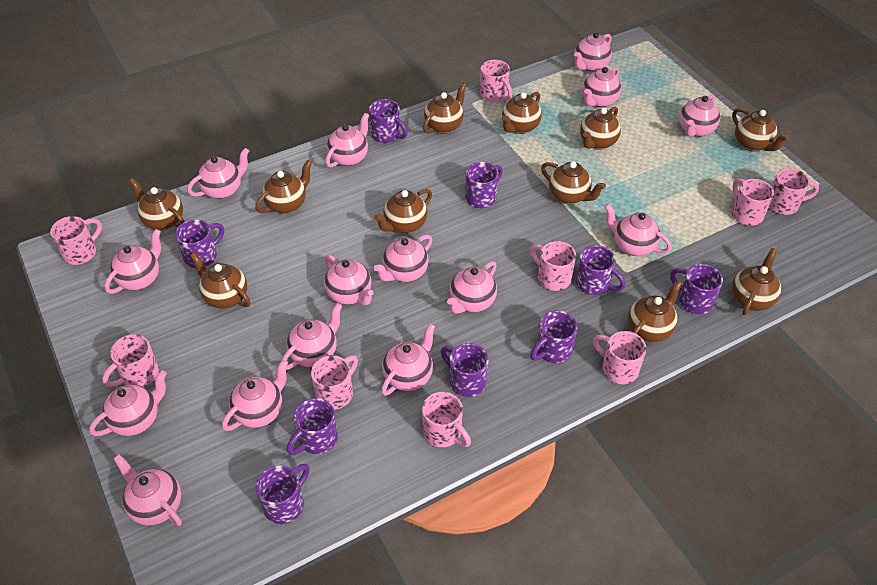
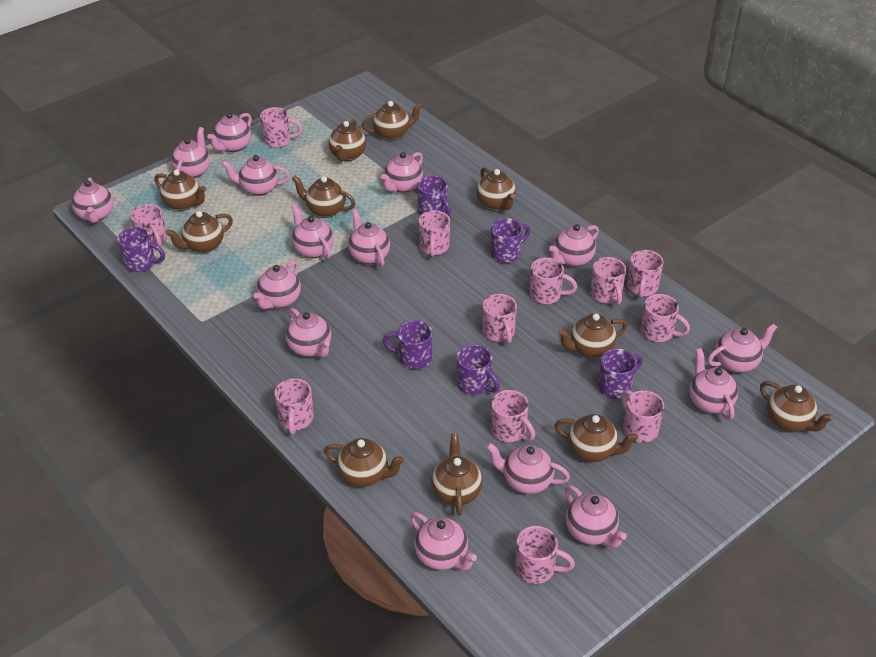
pink mug: [50,216,102,265] [102,334,159,387] [311,355,358,410] [422,392,471,447] [480,60,513,102] [530,241,576,291] [593,331,646,384] [732,178,774,226] [769,168,819,215] = 9 -> [130,204,167,247] [260,107,302,148] [275,378,314,434] [419,210,450,257] [482,294,517,344] [491,390,535,442] [515,526,575,584] [529,257,577,304] [590,257,626,305] [621,390,664,443] [627,250,663,298] [641,294,690,342] = 12
purple mug: [175,219,224,268] [256,464,310,524] [286,398,338,455] [369,99,408,143] [441,343,489,397] [465,162,503,208] [530,310,578,363] [576,245,626,295] [670,264,723,314] = 9 -> [117,227,165,272] [383,320,432,370] [417,176,451,216] [457,345,500,395] [490,218,530,263] [598,349,643,399] = 6

